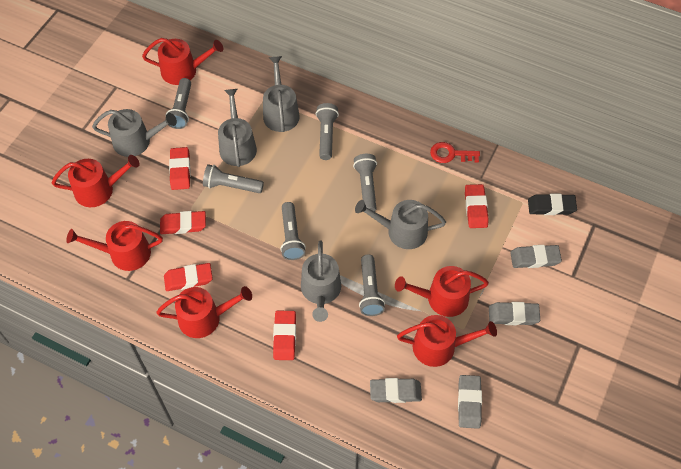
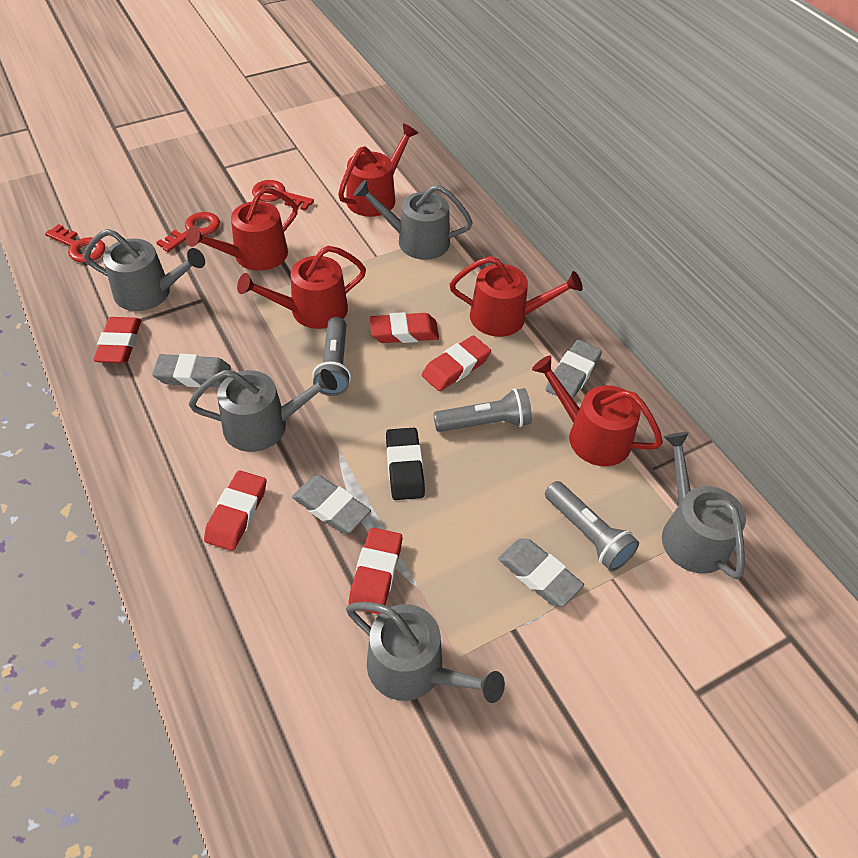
grey flashlight: [165,78,191,129] [203,164,264,193] [280,202,306,260] [316,103,339,160] [353,154,377,212] [359,254,385,316] = 6 -> [312,317,351,396] [433,388,532,432] [545,481,639,571] = 3
red key: [430,142,480,163] = 1 -> [45,224,106,263] [156,212,220,252] [252,180,314,211] = 3
red watering can: [52,155,140,207] [66,221,163,271] [142,38,223,85] [156,286,252,338] [395,266,489,317] [397,315,497,367] = 6 -> [186,187,298,271] [237,246,366,329] [338,123,418,217] [449,256,583,337] [532,356,663,466] = 5

